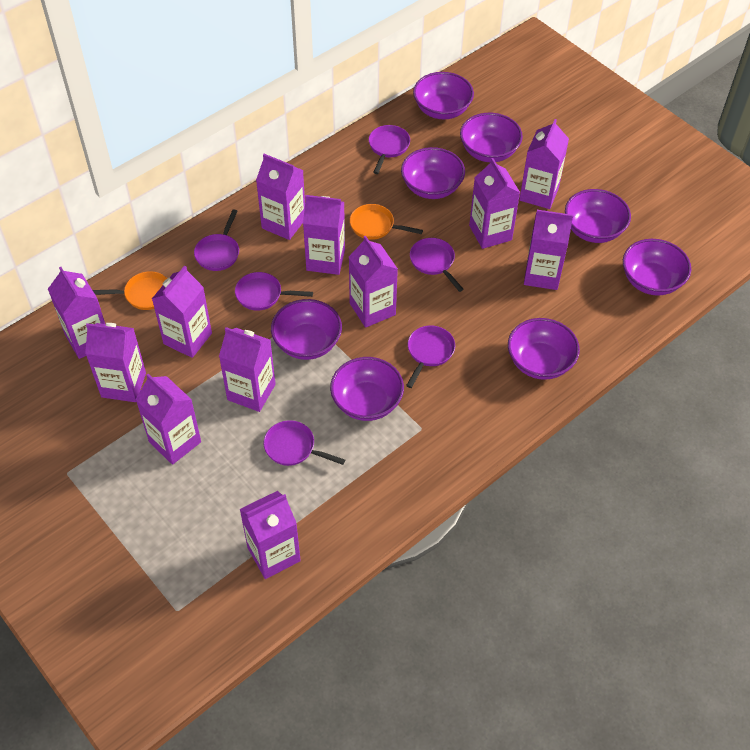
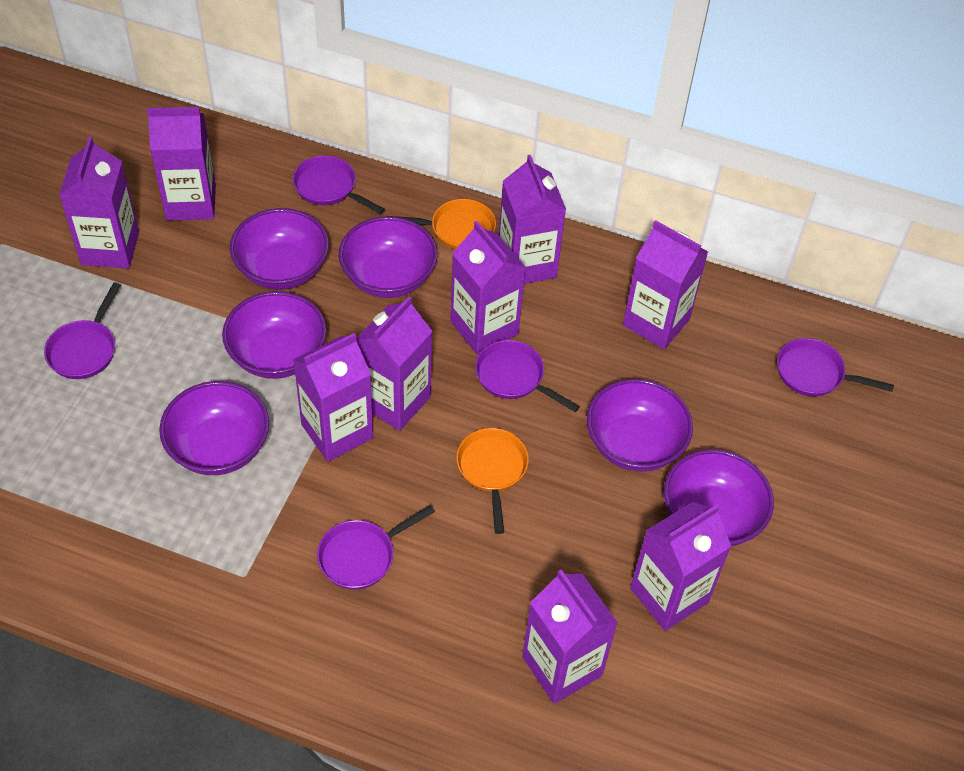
purple bowl: [271,299,342,360] [330,357,404,421] [401,147,465,199] [413,72,474,119] [460,113,523,162] [508,318,580,380] [565,189,631,243] [623,239,691,296] = 8 -> [159,381,269,475] [222,291,327,379] [230,208,329,290] [339,216,437,298] [586,379,693,472] [664,449,774,547] = 6
purple carton: [48,267,105,359] [85,323,146,402] [135,374,201,465] [152,265,212,358] [219,327,276,412] [240,491,301,579] [256,154,305,240] [303,195,345,275] [349,236,398,328] [469,158,520,249] [519,119,569,209] [524,210,573,290] = 12 -> [59,137,139,269] [147,107,216,221] [293,333,373,462] [356,297,432,431] [450,221,526,355] [499,155,566,284] [522,570,618,704] [623,220,708,349] [630,502,731,631] = 9
purple pan: [194,209,239,271] [235,272,313,311] [264,420,345,466] [369,125,410,174] [406,326,455,388] [410,238,464,292] = 6 -> [44,283,121,379] [293,155,385,214] [317,505,435,590] [475,340,580,412] [777,338,894,396] = 5

